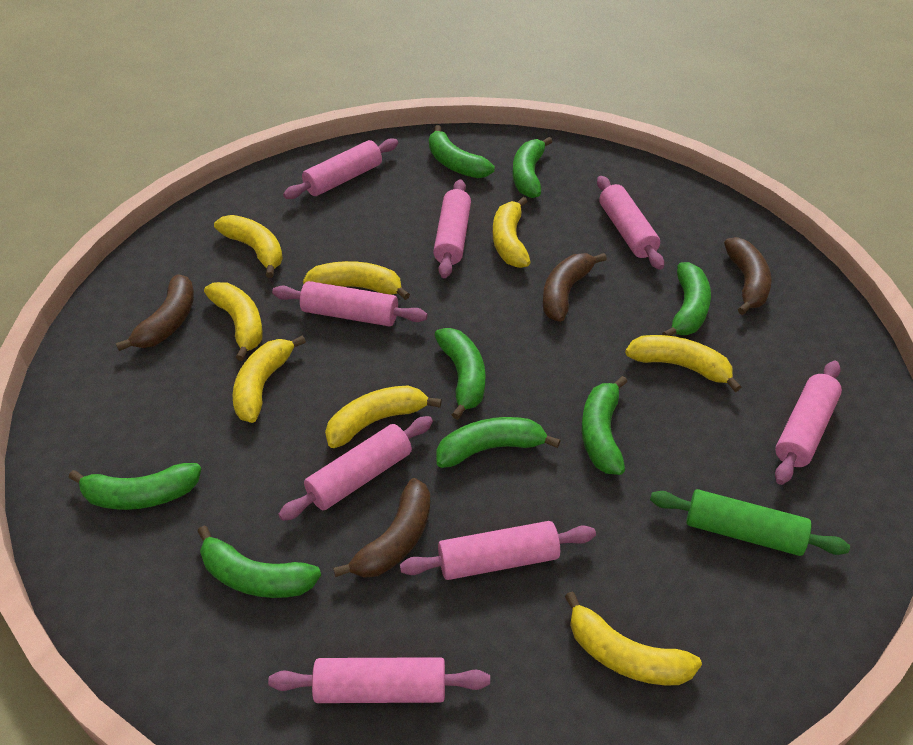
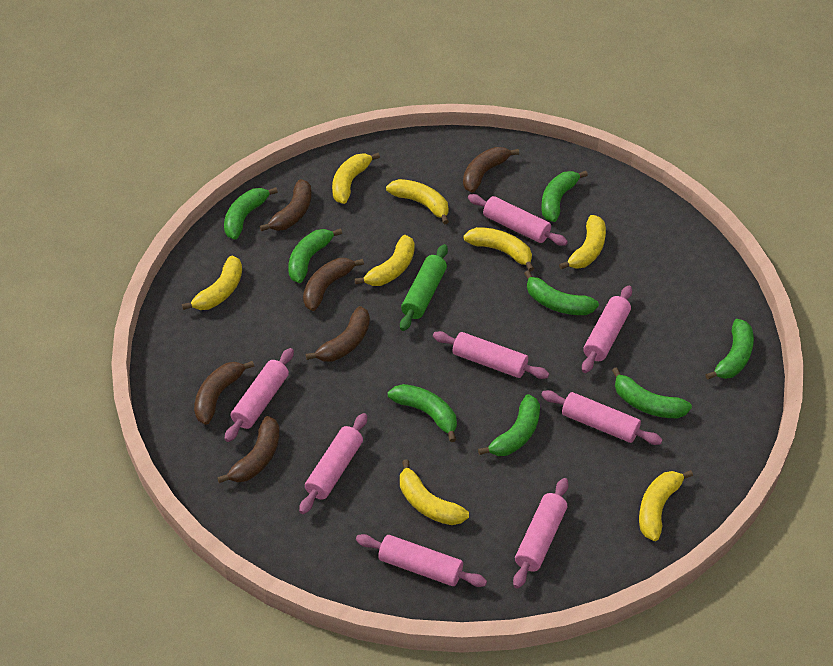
brown banana: [116,274,194,351] [333,478,430,578] [543,253,607,322] [724,237,772,315] = 4 -> [194,361,254,425] [217,416,280,483] [260,179,312,231] [303,258,364,311] [305,306,370,362] [463,147,519,193] = 6

